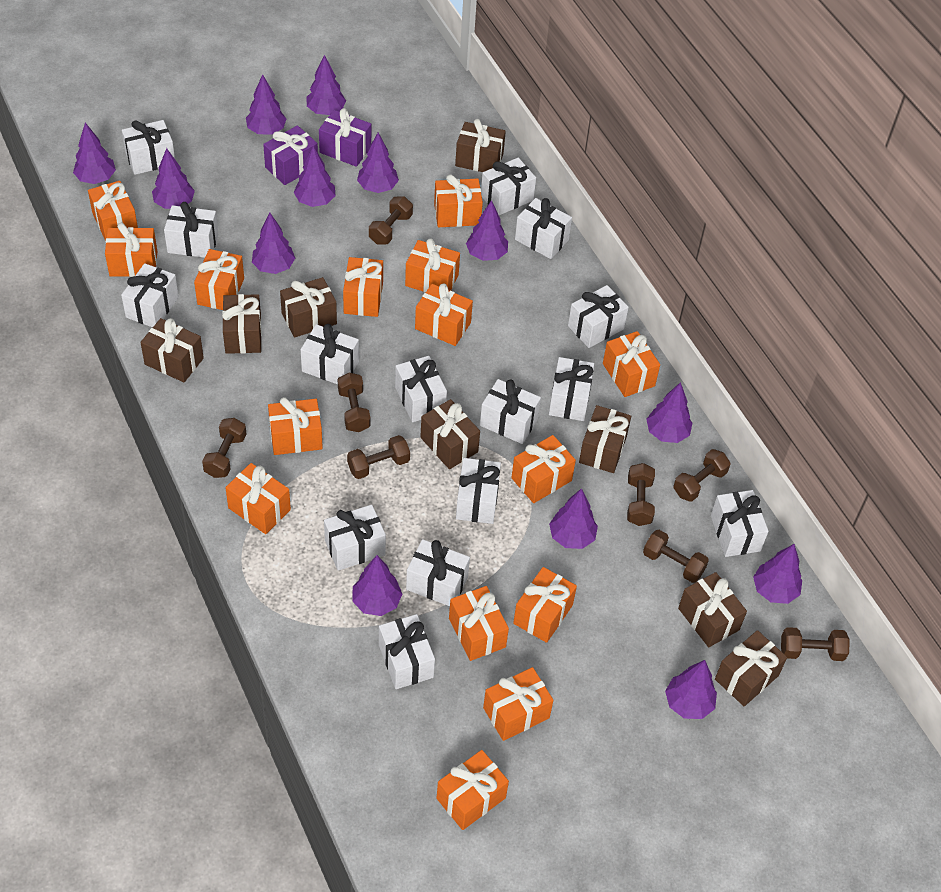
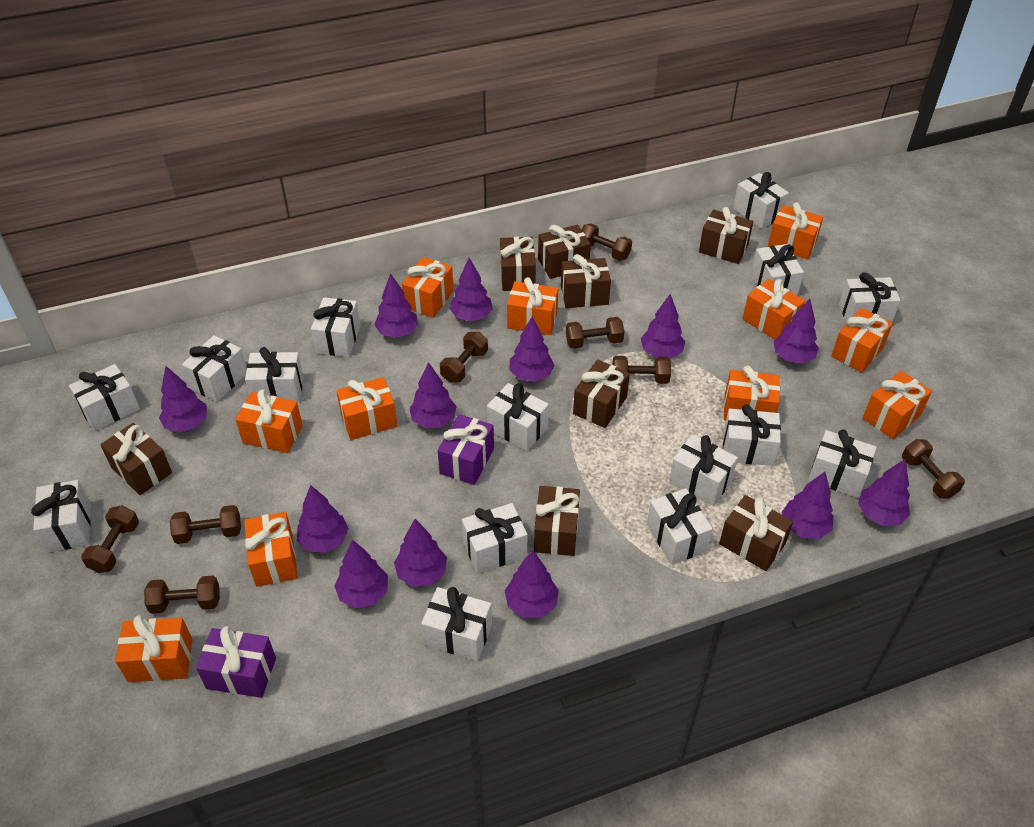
orange gift: [88,181,138,241] [105,223,157,277] [194,249,244,310] [225,463,291,534] [268,397,323,455] [343,257,383,317] [405,238,460,293] [415,283,473,346] [434,174,483,227] [436,750,509,830] [449,586,509,661] [483,667,553,741] [511,435,576,503] [513,567,577,643] [603,331,660,397] = 15 -> [115,615,193,682] [235,389,303,453] [244,512,298,587] [336,377,397,440] [402,257,454,318] [507,277,558,335] [724,366,780,421] [743,279,805,340] [768,202,823,259] [831,308,893,373] [863,371,932,439] = 11

